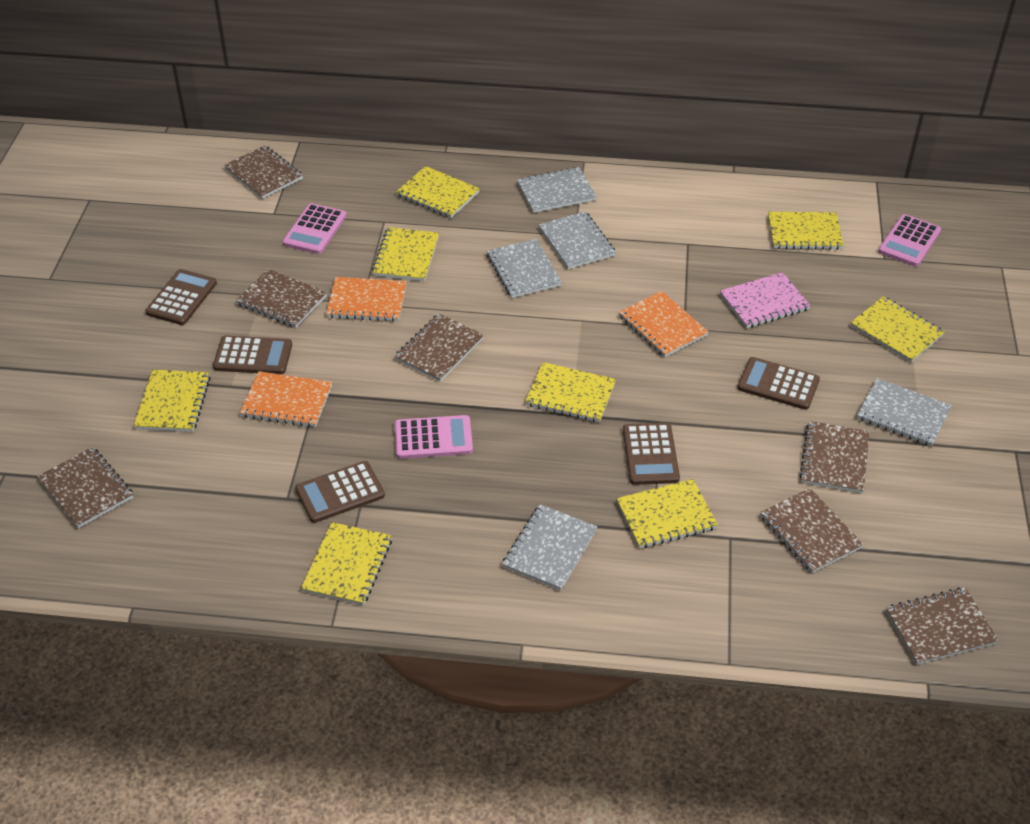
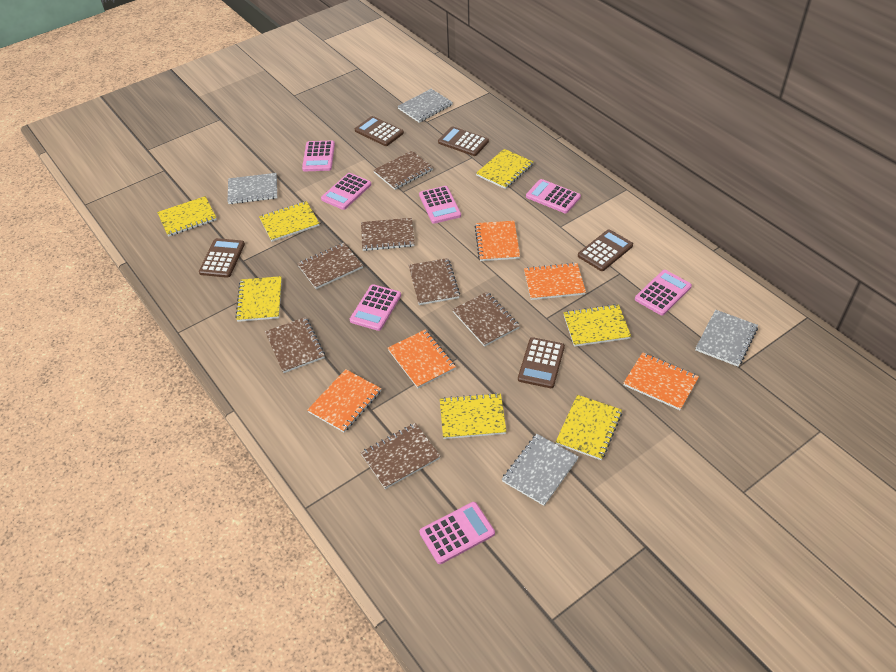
grey notebook: [487,239,562,298] [502,504,597,590] [517,167,597,213] [539,211,616,269] [857,378,952,446] = 5 -> [228,173,277,204] [398,89,453,123] [502,434,579,506] [696,310,758,367] = 4
orange notebook: [240,371,332,427] [326,277,407,322] [619,291,708,357] = 3 -> [307,369,381,432] [388,330,456,388] [475,221,520,261] [524,263,586,300] [624,352,699,410] = 5
pink calculator: [283,203,346,254] [395,415,473,459] [878,214,941,267] = 3 -> [302,141,335,171] [321,173,372,210] [350,284,401,331] [419,186,461,224] [419,502,495,564] [526,179,581,213] [635,270,692,316] = 7
pink notebook: [720,272,811,328] = 1 -> none = 0
yellow notebook: [134,370,211,432] [301,522,392,605] [372,227,439,281] [396,166,480,218] [525,362,616,422] [616,479,718,548] [768,212,844,250] [851,296,945,362] = 8 -> [157,196,217,237] [235,276,282,322] [259,201,320,242] [440,393,507,439] [476,149,533,189] [556,395,622,460] [563,304,631,347] = 7

